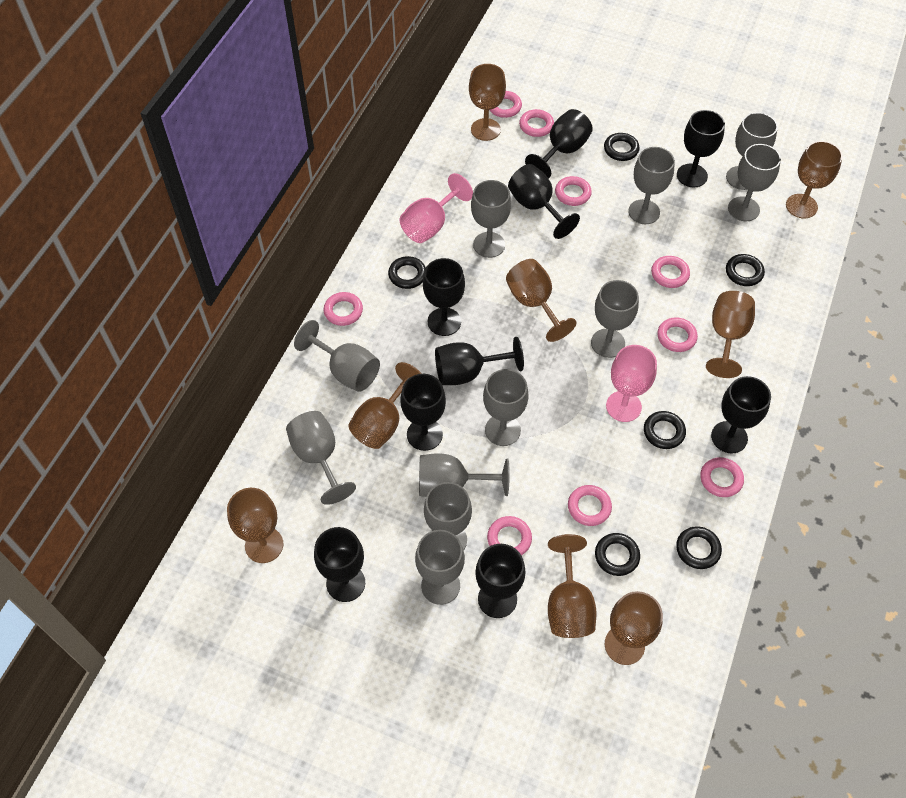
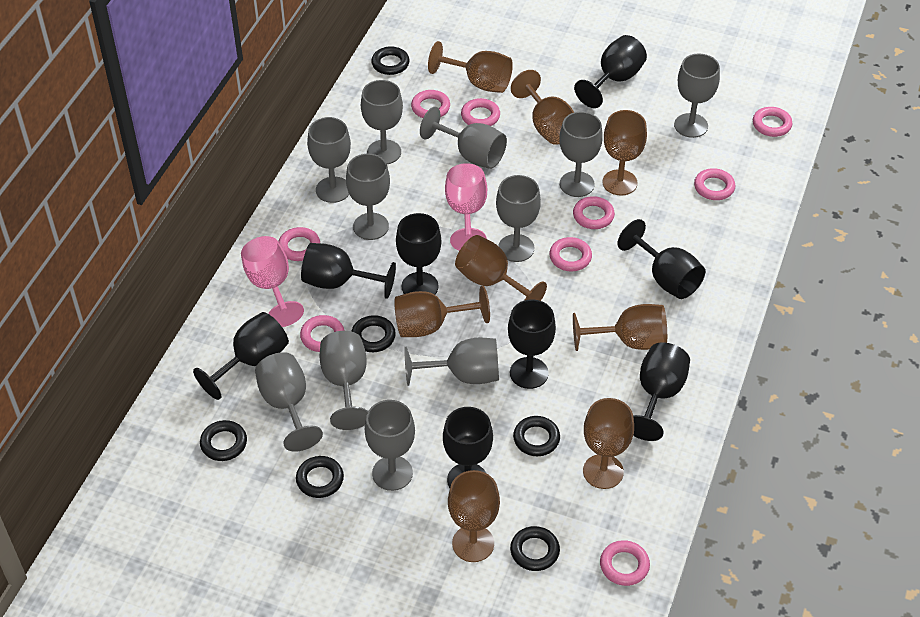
black goblet: [314,527,365,602] [400,374,446,451] [423,258,465,336] [435,337,524,385] [475,544,526,618] [508,164,580,239] [525,109,593,179] [677,110,725,187] [711,376,771,453] = 9 -> [193,312,289,400] [301,243,396,299] [396,213,441,295] [443,407,493,488] [508,299,556,389] [574,35,647,108] [617,219,705,299] [633,342,690,441] = 8

